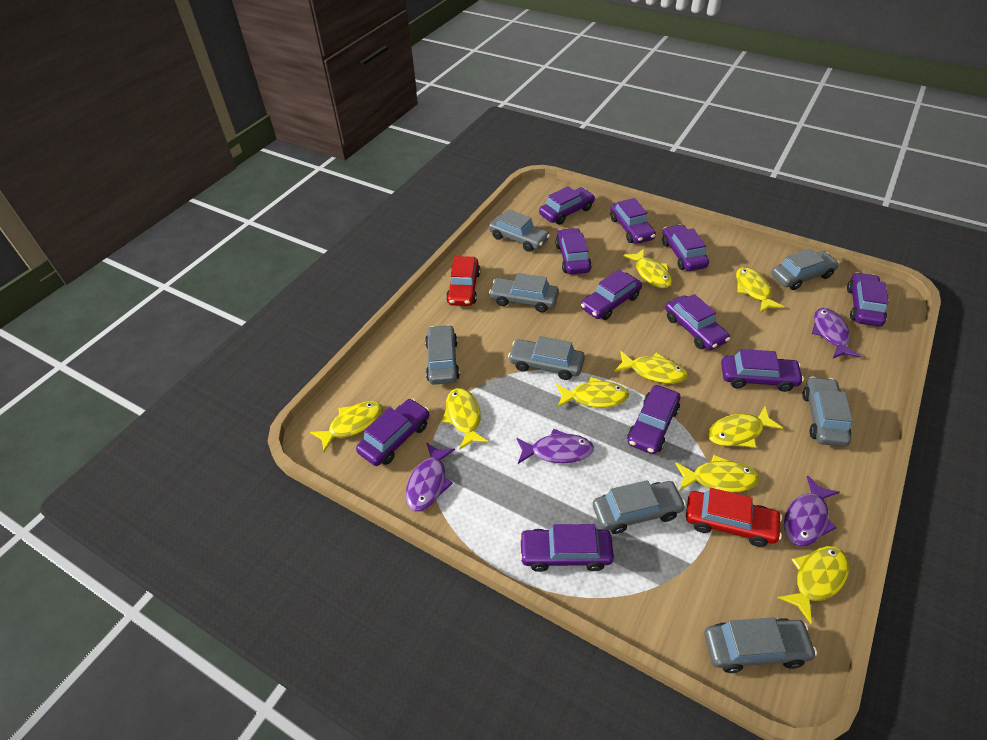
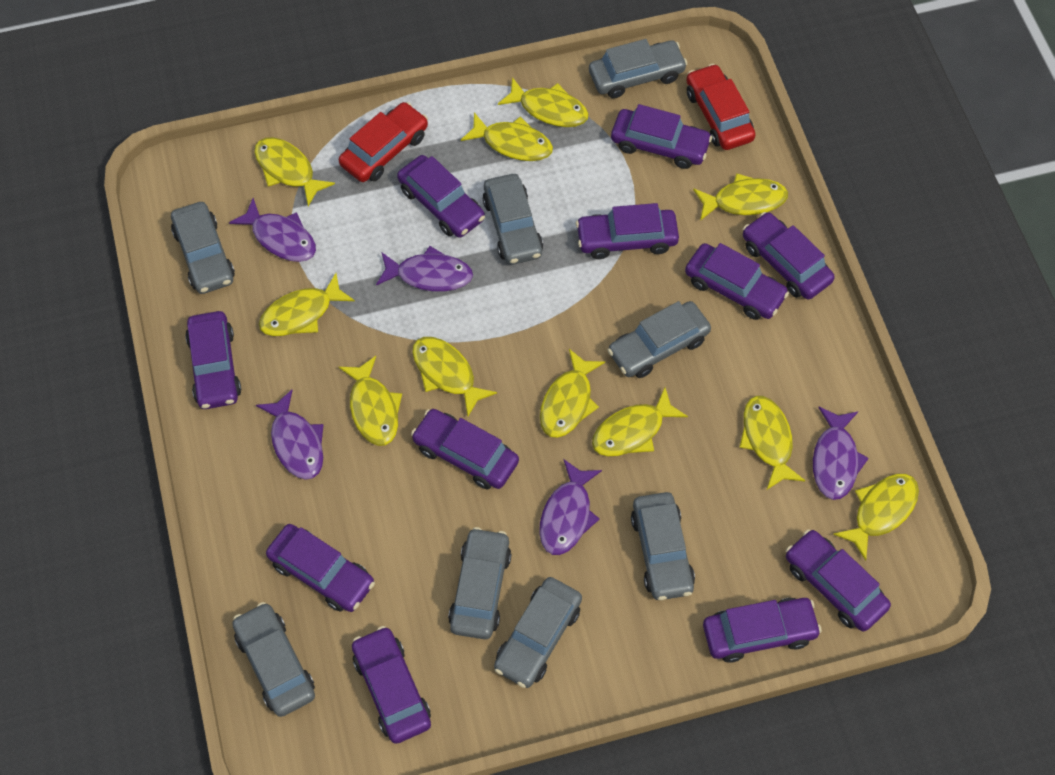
purple fish: [406,443,455,512] [516,428,594,464] [784,476,840,547] [812,308,861,358] = 4 -> [229,198,316,262] [256,390,323,480] [376,246,473,292] [539,459,602,555] [813,407,869,500] = 5
yellow fish: [310,401,383,452] [442,388,489,450] [556,377,629,408] [615,351,688,384] [624,249,672,288] [675,455,759,493] [707,407,783,448] [736,267,784,312] [778,546,849,624] = 9 -> [254,137,335,206] [259,273,355,336] [339,356,402,446] [412,337,497,416] [461,112,553,161] [498,77,589,127] [540,349,605,438] [592,388,688,456] [693,173,788,221] [739,396,806,490] [833,474,919,561] = 11

